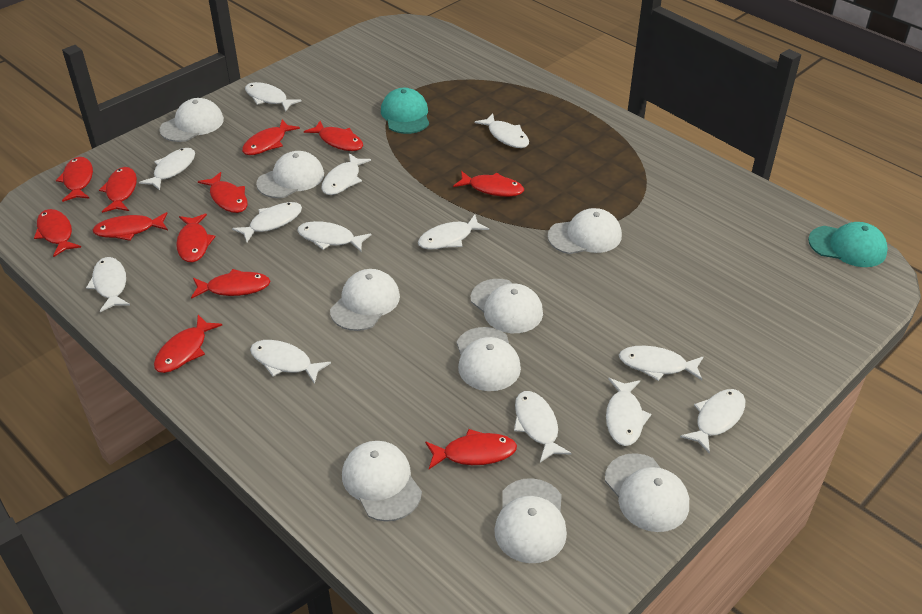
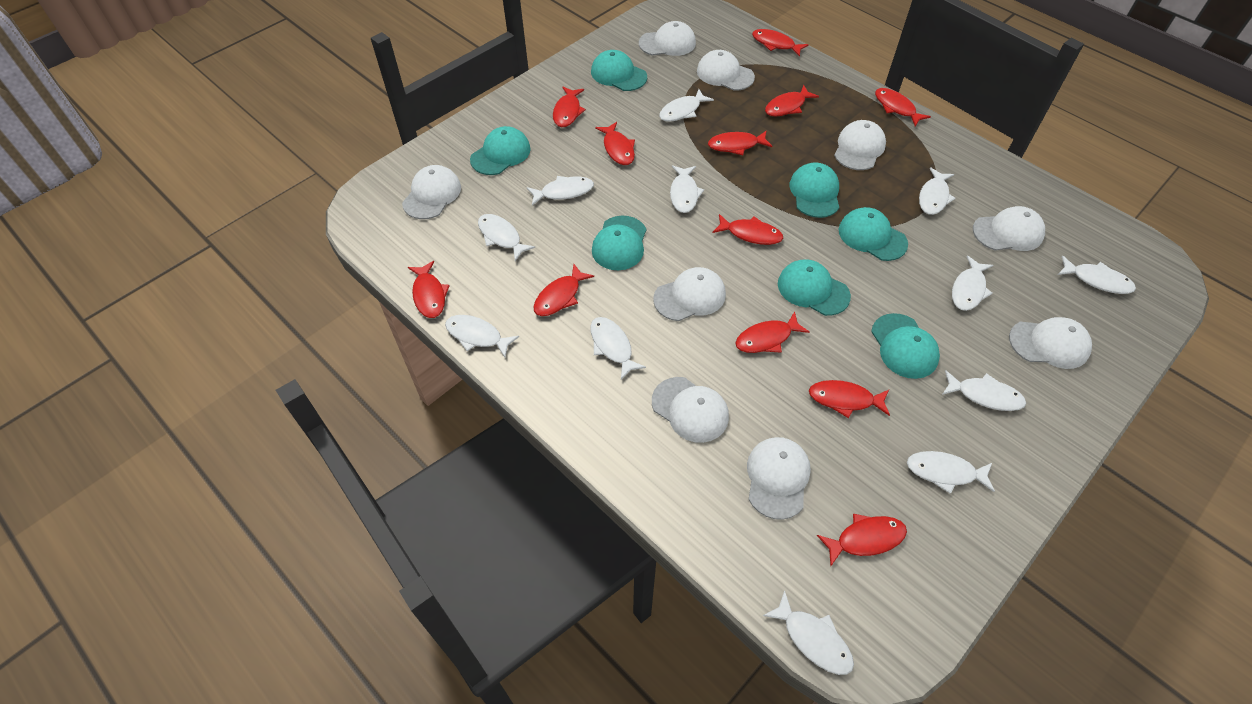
turquoise cap: [381,88,429,134] [808,222,888,267] = 2 -> [470,126,531,175] [591,50,647,91] [592,216,646,270] [778,259,851,316] [789,162,839,218] [839,207,908,261] [871,313,940,379] = 7
white fish: [86,257,130,312] [139,148,195,191] [232,202,302,242] [245,82,302,112] [250,340,331,384] [297,221,371,252] [321,153,371,195] [418,214,489,249] [474,113,529,148] [514,391,572,463] [606,378,651,446] [619,346,704,381] [680,389,745,454] = 13 -> [445,315,519,357] [478,214,535,261] [527,176,594,205] [590,317,646,380] [659,89,714,122] [670,165,704,213] [763,590,854,675] [907,451,995,494] [919,167,956,215] [942,370,1026,411] [952,256,993,311] [1058,256,1136,294] = 12

